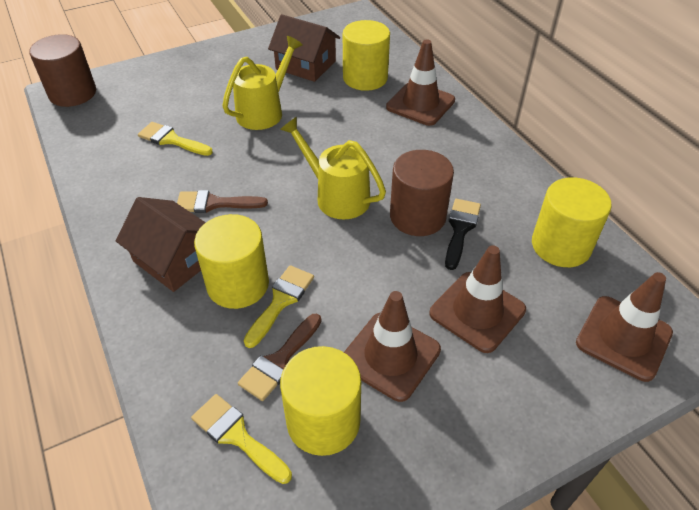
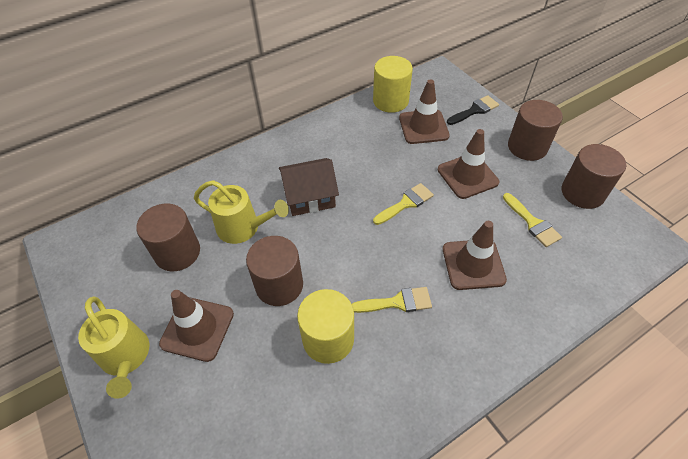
brown brush: [177,190,268,213] [238,314,322,401] = 2 -> none = 0
brown cylinder: [29,34,96,107] [390,150,454,236] = 2 -> [136,203,200,271] [246,236,303,306] [508,100,563,161] [562,144,626,209] = 4
brown house: [116,197,206,292] [268,14,340,82] = 2 -> [279,158,339,216] = 1
yellow cylinder: [194,214,269,309] [280,346,361,456] [343,20,390,91] [532,177,612,267] = 4 -> [297,289,354,364] [373,56,413,113] = 2

